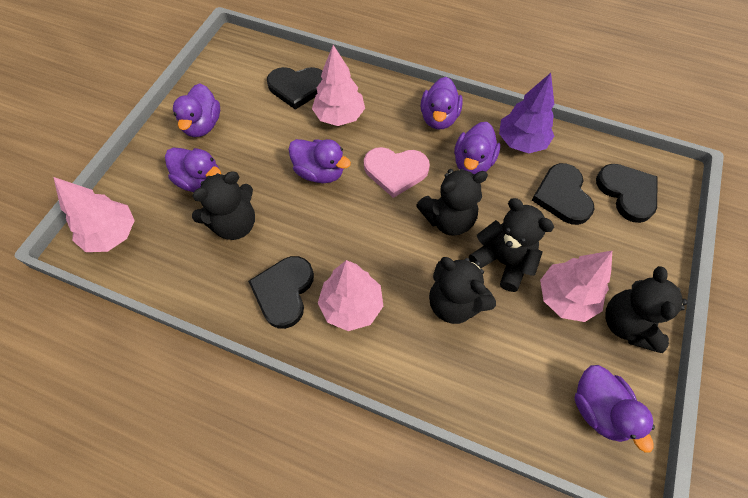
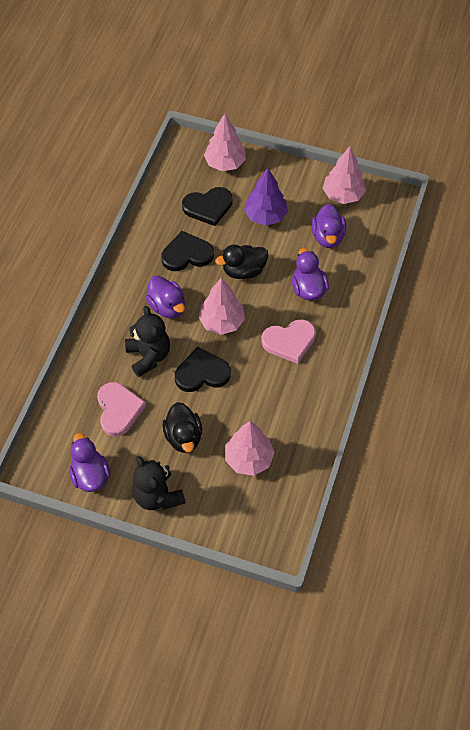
black duck: none = 0 -> [163,402,202,453] [215,244,268,279] = 2
black heart: [248,256,314,329] [267,67,322,110] [532,163,595,225] [596,164,658,223] = 4 -> [161,231,214,271] [175,347,231,392] [182,187,233,226] = 3
black teddy bear: [192,171,255,240] [416,169,488,236] [429,257,496,324] [469,198,554,292] [606,266,688,353] = 5 -> [125,306,170,377] [132,456,185,510] = 2
pink heart: [364,147,430,198] = 1 -> [97,382,146,436] [261,319,316,364] = 2
purple duck: [165,148,221,192] [173,83,220,137] [288,139,351,183] [421,77,463,129] [454,122,500,174] [574,365,655,453] = 6 -> [69,433,110,492] [146,276,185,318] [292,248,329,300] [312,204,346,248] = 4

